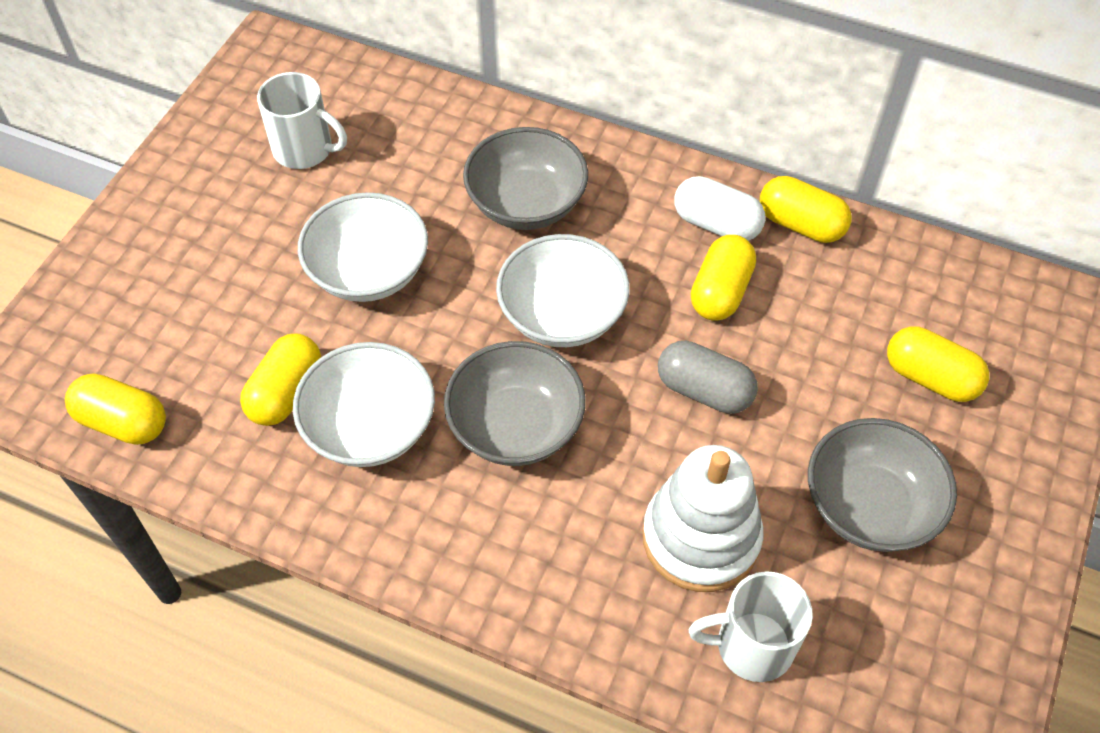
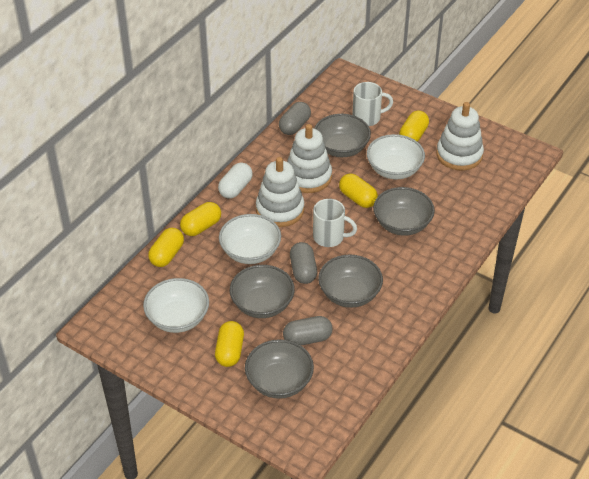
grey bowl: [444,341,586,466] [463,127,588,230] [808,418,957,552] = 3 -> [230,265,295,318] [245,339,314,399] [314,114,371,157] [318,254,383,308] [373,187,435,236] = 5
grey capsule: [658,341,758,414] = 1 -> [279,102,311,135] [283,316,333,346] [290,242,317,284] = 3
white stacking toy: [643,445,763,592] = 1 -> [256,157,304,227] [287,124,332,193] [436,102,484,171] = 3

